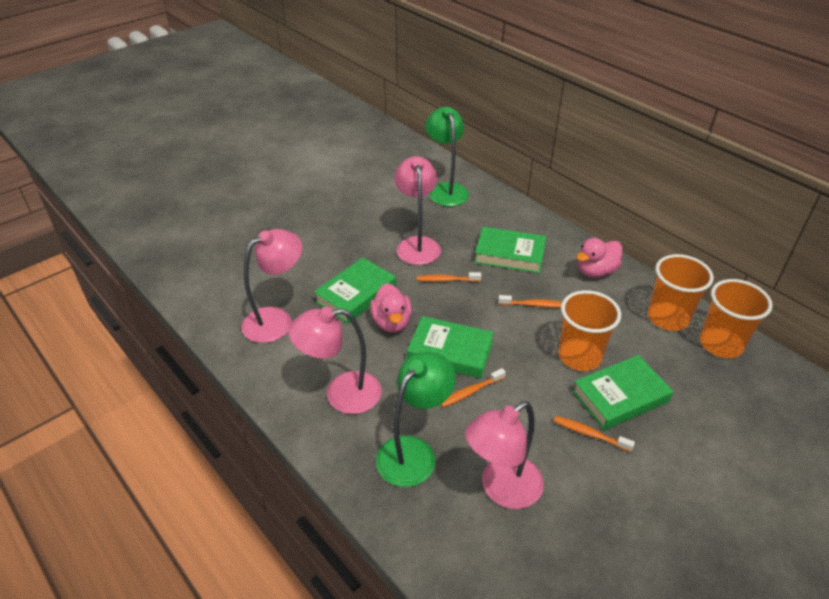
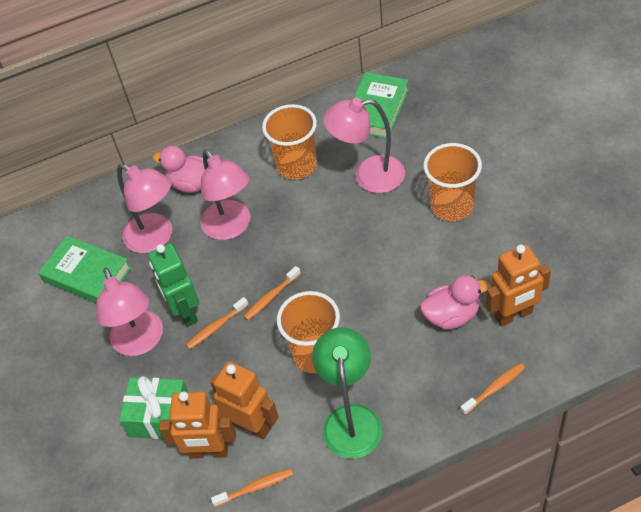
green book: [314,257,396,323] [407,316,494,378] [474,227,546,273] [572,355,673,430] = 4 -> [38,236,131,303] [353,72,409,138] = 2
green gift: none = 0 -> [119,376,188,439] = 1
green lamp: [376,352,456,487] [425,107,469,207] = 2 -> [312,327,382,459] = 1
green robot: none = 0 -> [148,243,199,327] = 1
orange robot: none = 0 -> [159,391,236,459] [210,362,279,439] [486,244,551,327] = 3

